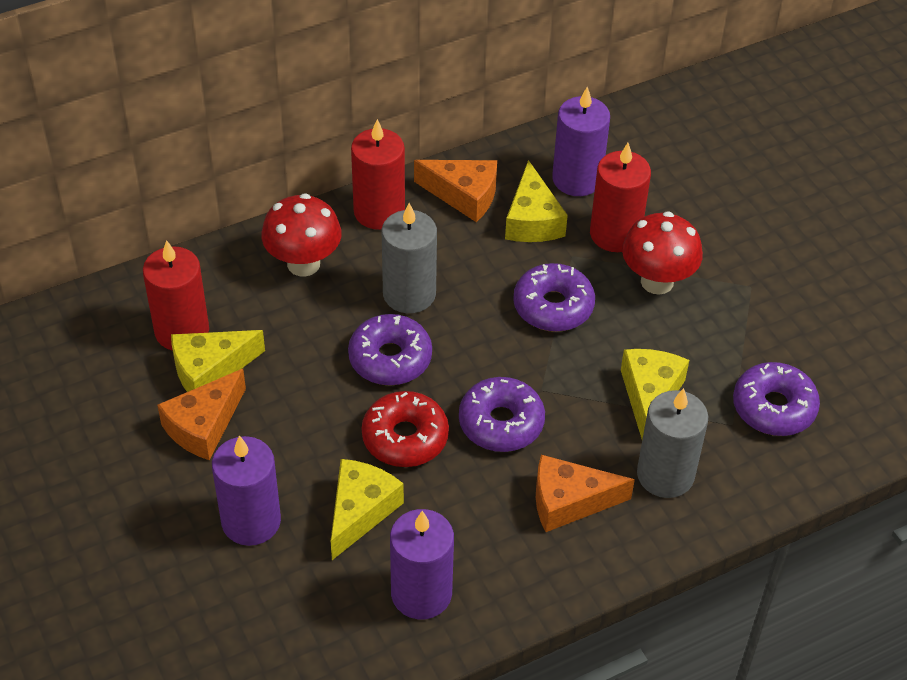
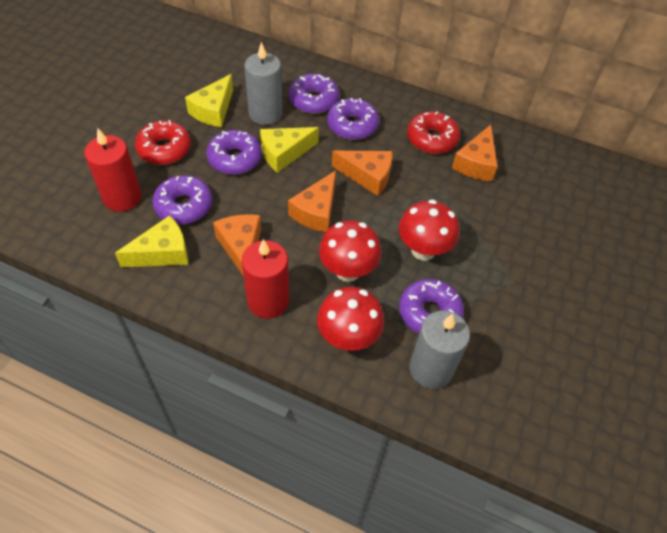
orange cheese: [157,369,246,460] [414,160,497,222] [536,455,635,532] = 3 -> [213,214,261,276] [288,170,336,232] [332,151,392,196] [452,125,498,181] = 4
purple candle: [212,436,281,546] [390,509,454,619] [552,87,610,196] = 3 -> none = 0
purple donut: [348,314,432,386] [459,377,545,452] [513,263,595,332] [733,362,820,436] = 4 -> [153,175,212,224] [206,130,262,175] [289,74,339,114] [327,98,379,140] [399,279,464,334] = 5
red candle: [143,240,209,351] [351,119,405,230] [590,143,651,252] = 3 -> [84,129,141,212] [242,239,289,319] = 2
red donut: [361,391,449,467] = 1 -> [135,120,191,165] [407,111,460,154] = 2
red mushroom: [261,193,342,277] [622,211,703,295] = 2 -> [317,287,384,351] [319,220,382,282] [398,199,459,261] = 3
yellow cheese: [171,330,265,392] [331,459,404,560] [505,160,568,242] [621,349,689,439] = 4 -> [115,215,188,267] [185,74,233,127] [260,127,319,173] = 3

